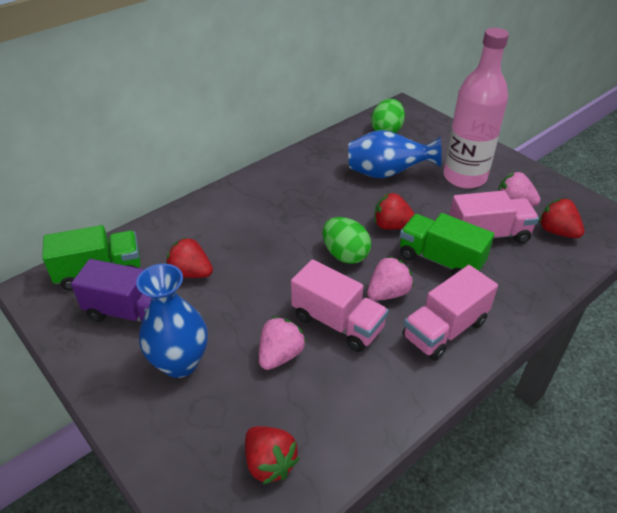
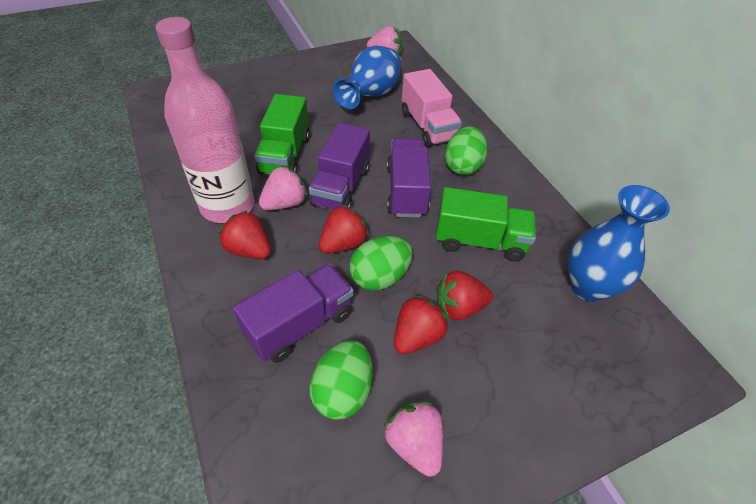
green egg: [323,217,371,264] [371,99,405,133] = 2 -> [309,340,373,420] [350,236,413,290] [445,126,487,175] = 3
pink truck: [291,259,389,352] [403,265,498,361] [449,191,539,244] = 3 -> [402,69,462,147] = 1
purple truck: [71,259,176,322] = 1 -> [233,264,353,363] [309,123,370,210] [387,138,431,217] = 3

